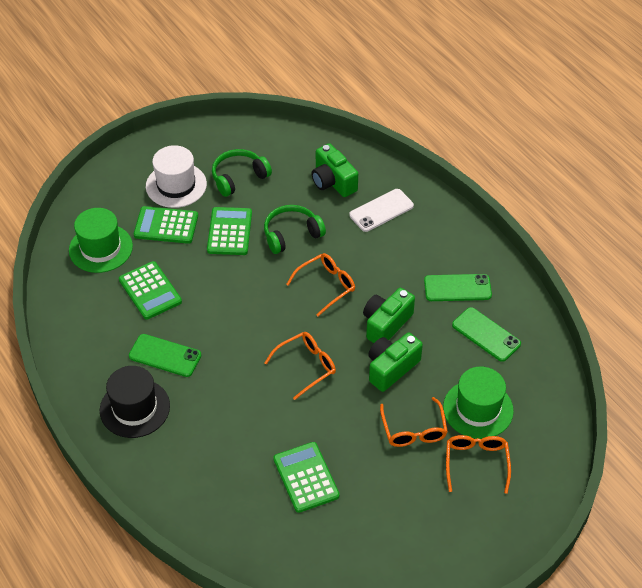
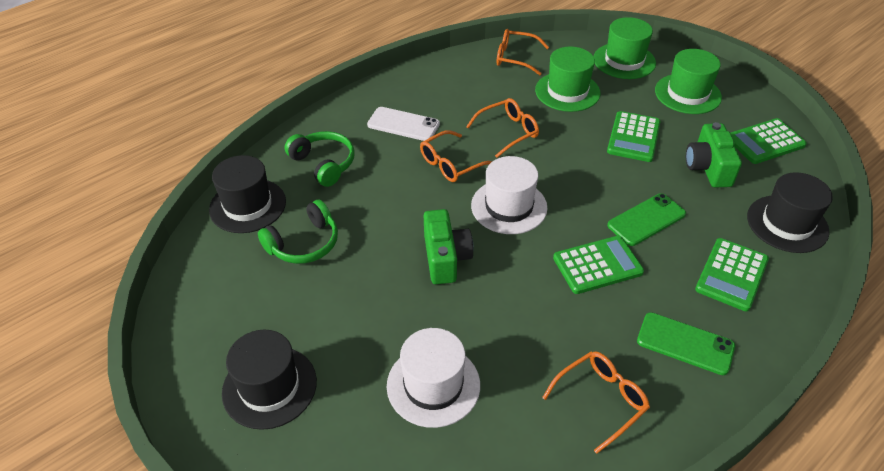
black hat: [100,366,170,438] = 1 -> [209,155,286,233] [222,330,317,430] [747,172,833,253] = 3
green camera: [311,143,358,197] [363,288,415,343] [368,333,423,392] = 3 -> [424,209,473,284] [686,122,742,187] = 2
green hat: [69,208,133,273] [443,367,514,439] = 2 -> [535,46,600,112] [594,17,656,79] [655,49,722,114] = 3
green phone: [129,334,202,377] [424,274,492,301] [452,307,521,362] = 3 -> [607,193,686,246] [637,312,735,375] = 2
white hat: [146,145,207,208] = 1 -> [387,328,480,428] [471,156,548,234] = 2

